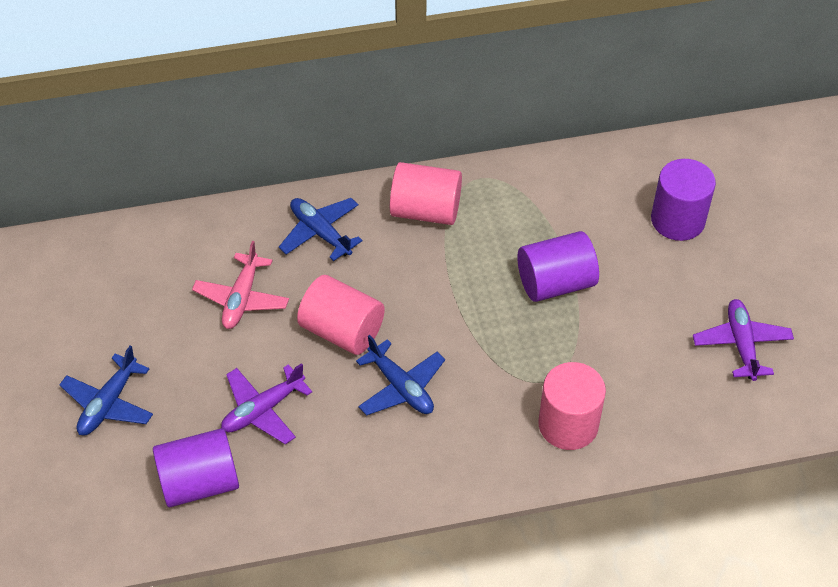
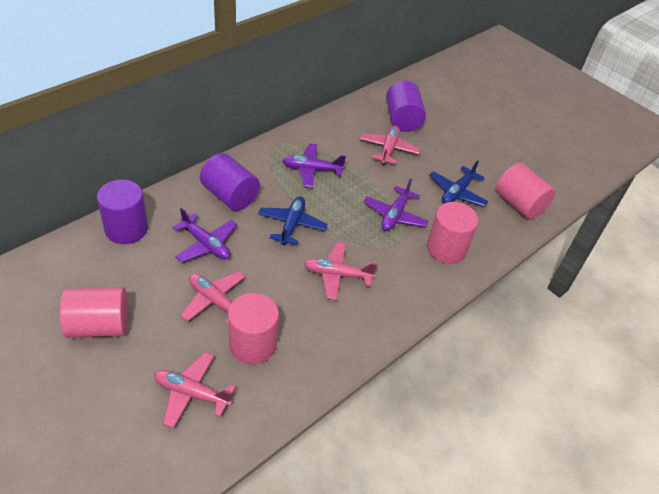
blue plane: [59,346,153,435] [279,198,363,261] [356,335,445,416] = 3 -> [258,196,328,245] [429,160,489,206] = 2
pink cylinder: [297,275,385,355] [390,162,462,225] [538,362,606,450] = 3 -> [60,287,128,338] [228,293,279,365] [427,202,479,264] [496,163,556,219] = 4
pink plane: [192,241,289,329] = 1 -> [154,352,236,428] [181,271,246,325] [304,242,377,300] [360,126,420,165] = 4
purple plane: [221,363,312,444] [693,299,794,381] = 2 -> [172,208,237,262] [282,144,346,188] [363,179,429,231] = 3

